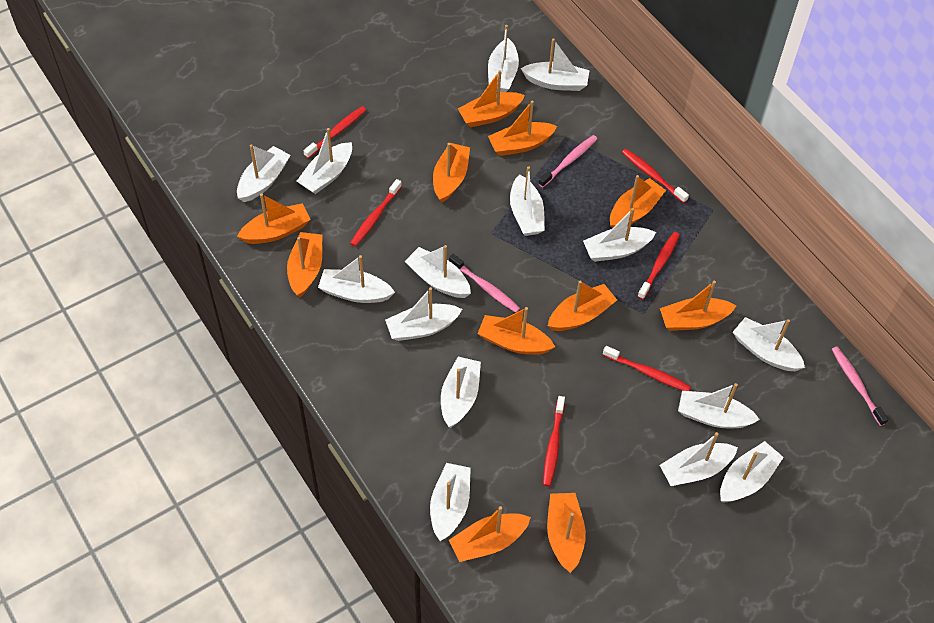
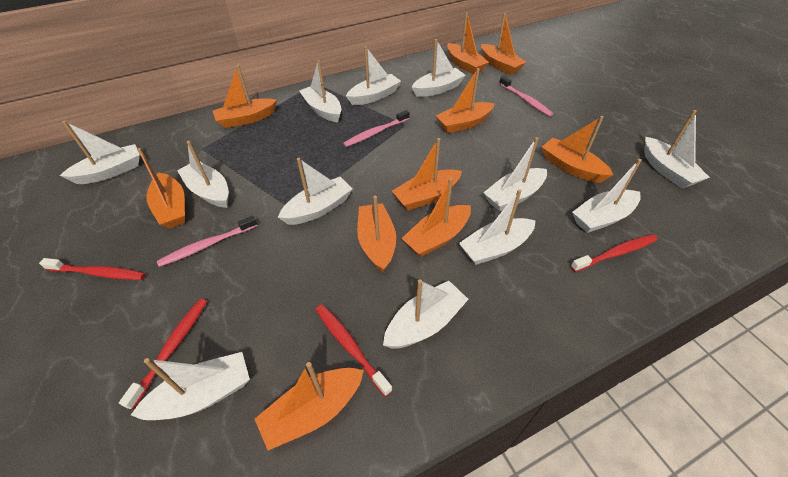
orange boat: [237,193,311,244] [287,232,322,297] [433,143,470,203] [449,506,531,562] [458,70,525,127] [477,307,555,355] [488,100,557,156] [547,493,586,573] [548,281,617,331] [610,175,666,228] [660,281,736,331] = 11 -> [137,148,185,228] [213,65,277,128] [255,362,364,450] [357,196,396,272] [392,138,462,210] [401,178,471,257] [436,68,495,133] [447,12,489,75] [481,13,526,75] [541,116,613,183] = 10
red toothbrush: [304,106,366,159] [350,179,402,247] [543,396,565,486] [603,346,691,391] [622,149,689,203] [637,232,680,300] = 6 -> [39,258,145,280] [119,299,207,410] [315,304,392,397] [571,234,658,272] = 4
white boat: [237,144,291,202] [297,128,352,194] [318,255,395,303] [385,287,462,341] [405,245,471,298] [430,463,471,541] [441,357,481,428] [488,25,519,92] [510,166,545,236] [521,38,590,91] [583,208,656,262] [660,432,738,486] [678,383,760,428] [720,441,784,503] [733,317,805,371] = 15 -> [60,121,140,184] [131,352,250,420] [177,141,229,208] [278,158,353,225] [299,60,341,122] [346,46,401,105] [383,279,469,349] [412,39,466,97] [459,189,536,265] [483,137,547,211] [572,159,642,233] [644,110,710,189] = 12

